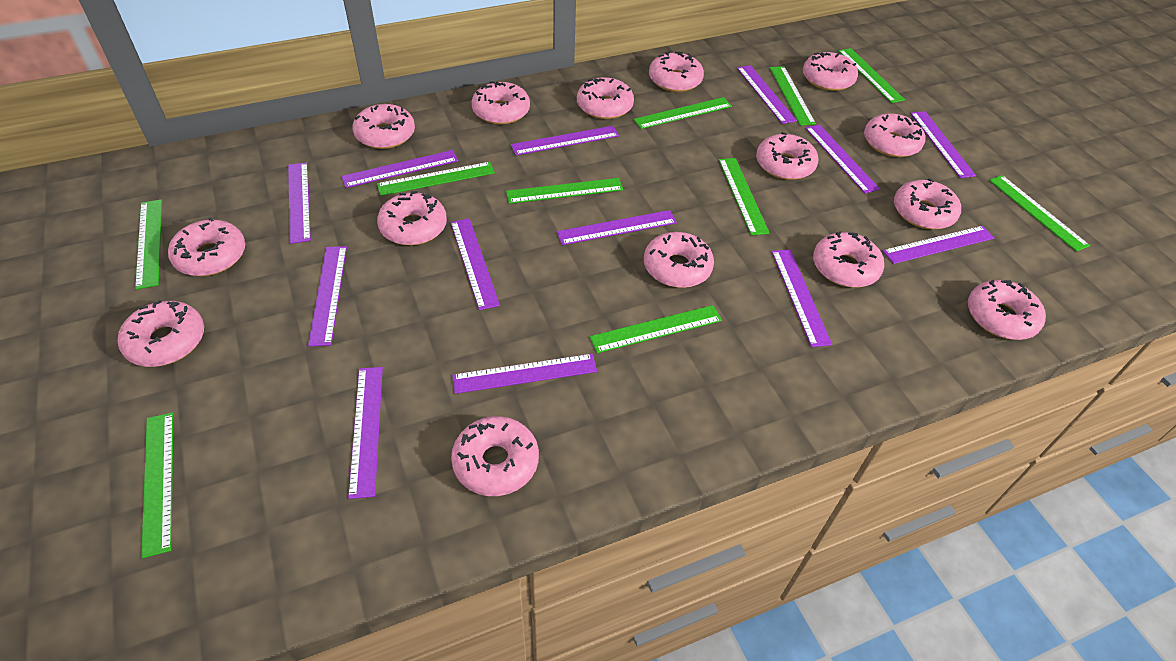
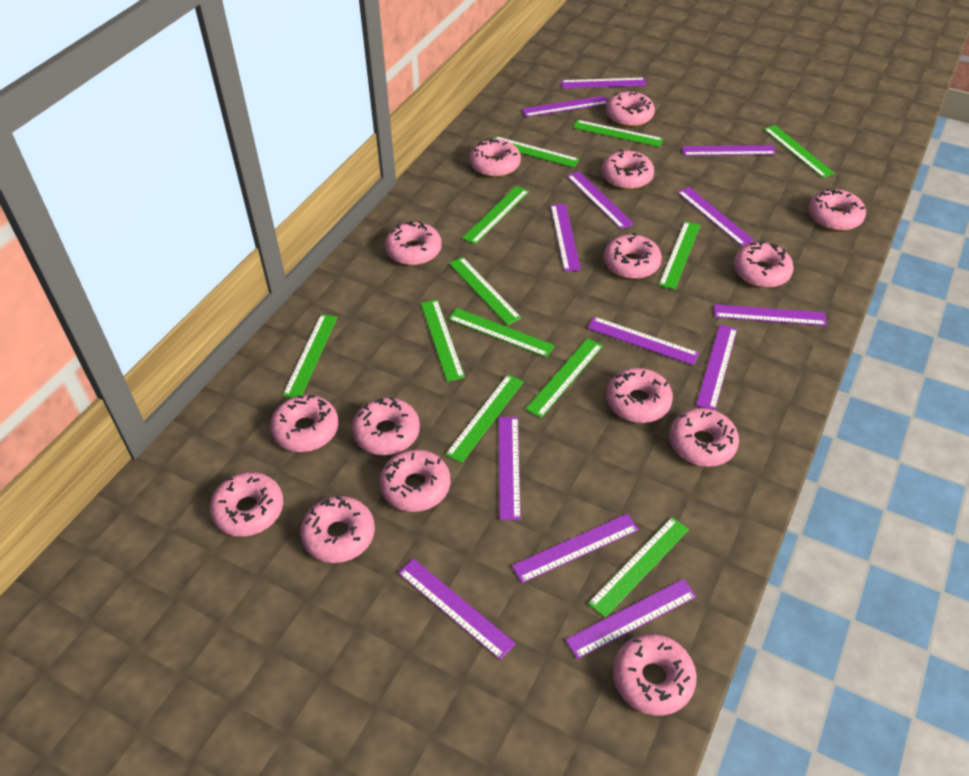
green ruler: [135,199,162,290] [141,412,173,559] [377,162,495,196] [506,178,623,204] [590,305,722,353] [634,97,732,129] [719,158,769,235] [770,66,816,125] [838,48,905,103] [989,175,1090,252] = 10 -> [282,314,338,398] [421,300,465,382] [445,374,524,463] [448,308,555,357] [449,257,522,325] [462,186,529,244] [494,136,580,168] [525,338,603,418] [573,120,663,147] [588,517,689,618] [659,221,700,290] [764,125,835,178] = 12

